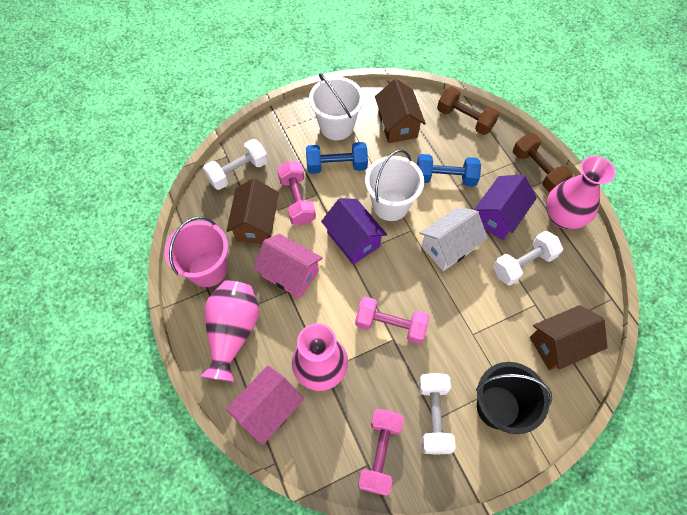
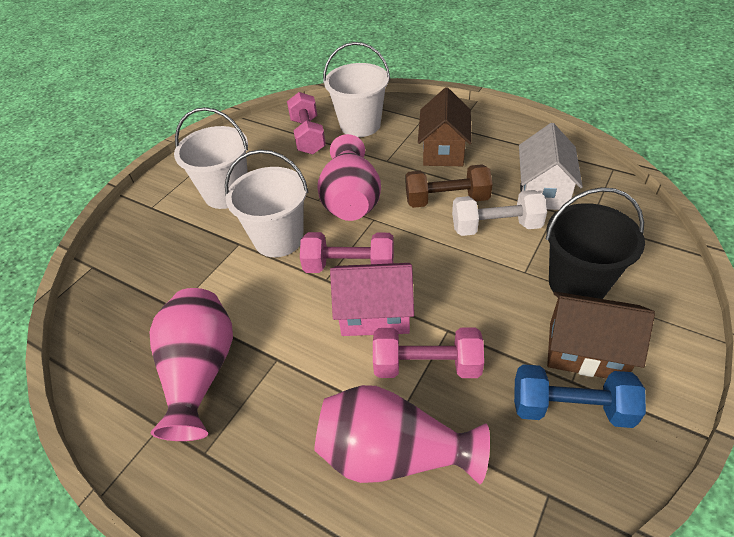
blue dumbbell: [306,142,368,174] [417,154,481,186] = 2 -> [514,364,646,428] = 1
brown dumbbell: [437,87,499,135] [513,134,573,192] = 2 -> [406,164,493,208] = 1
brown house: [226,178,279,244] [375,79,426,143] [530,305,608,370] = 3 -> [418,87,472,166] [547,292,655,379] = 2
pink bucket: [165,216,228,287] = 1 -> none = 0
pink house: [226,366,304,445] [254,234,323,298] = 2 -> [330,263,414,336] = 1
purple house: [321,198,387,264] [474,174,537,240] = 2 -> none = 0
white bucket: [309,73,364,140] [365,149,424,221] = 2 -> [174,107,248,209] [225,149,308,257] [323,42,390,137] = 3
white dumbbell: [203,139,268,190] [418,373,456,455] [493,231,563,286] = 3 -> [452,190,547,236] = 1

